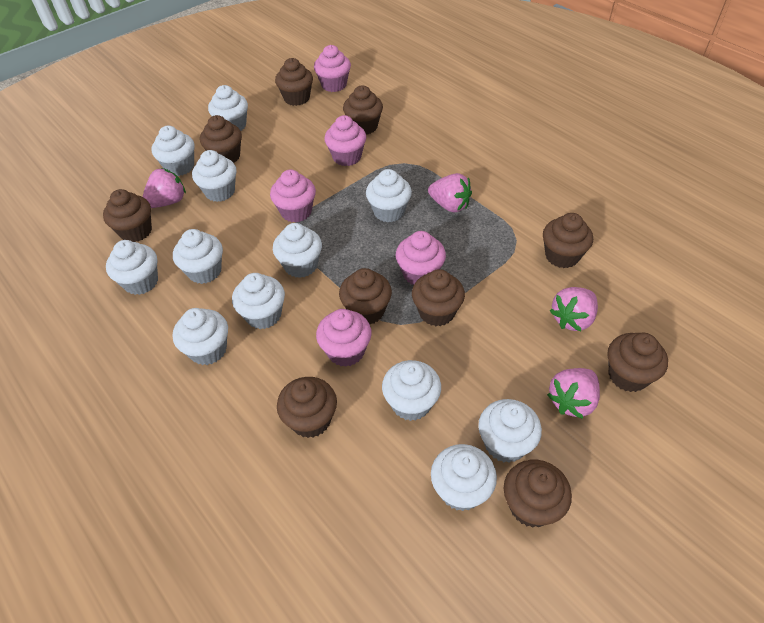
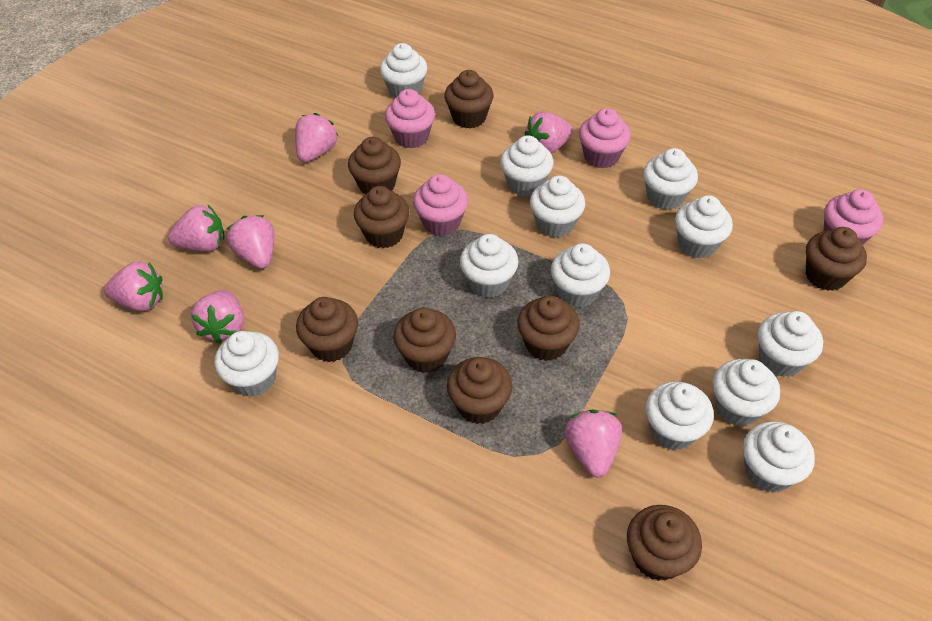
brown cupcake: [103,189,152,242] [200,115,242,163] [275,58,313,106] [277,377,337,438] [339,268,392,324] [343,86,383,135] [412,269,465,326] [504,460,572,528] [543,213,593,268] [608,333,668,392] = 10 -> [296,297,358,362] [348,137,401,194] [354,186,410,248] [393,307,456,373] [444,70,494,129] [447,357,512,424] [517,295,580,361] [627,505,702,581] [806,227,867,291] = 9
pink cupcake: [270,169,316,223] [314,45,351,92] [316,309,372,367] [324,115,366,166] [396,231,446,285] = 5 -> [385,89,435,148] [413,174,468,236] [579,108,631,169] [824,189,883,245] = 4
pink strawberry: [143,168,186,208] [428,173,472,213] [547,368,600,419] [550,287,598,331] = 4 -> [104,261,163,311] [168,205,225,252] [191,290,244,344] [227,215,274,269] [295,113,338,162] [524,112,573,154] [565,410,622,477] = 7

